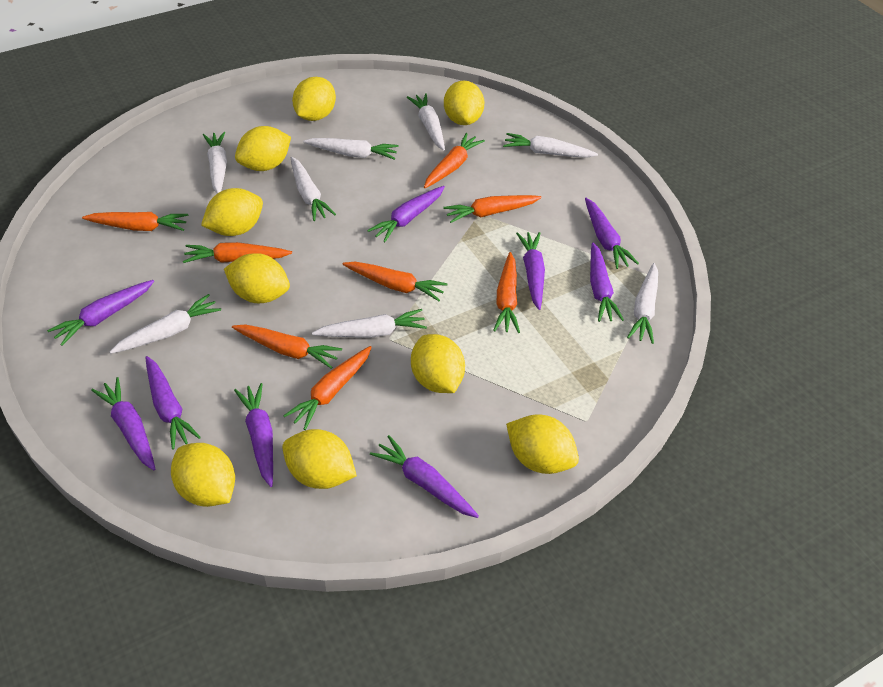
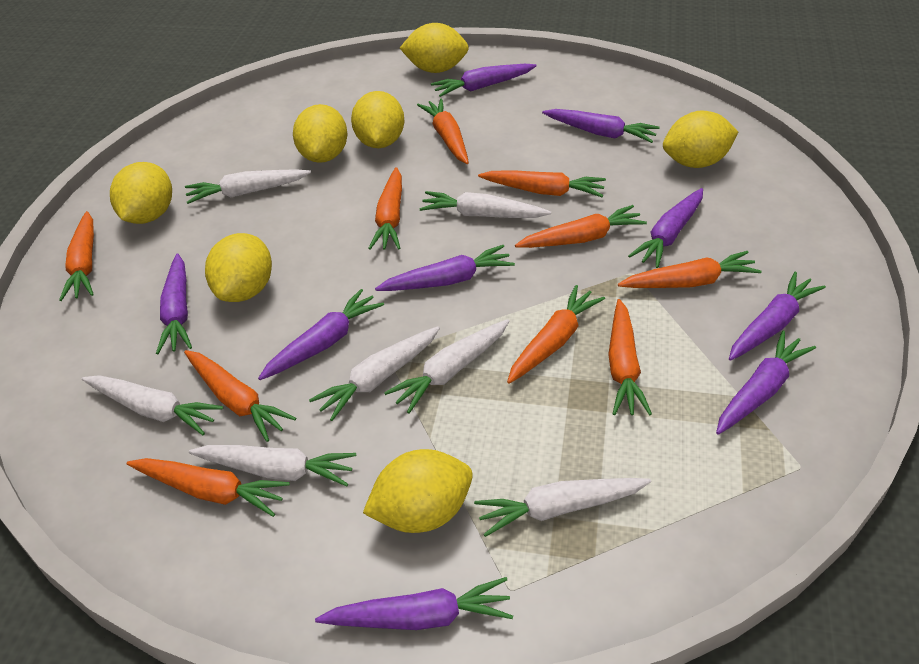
orange carrot: [82,212,188,231] [183,242,292,263] [232,324,342,369] [283,346,372,430] [343,262,448,301] [424,133,485,188] [443,195,542,223] [493,252,520,333] = 8 -> [59,211,94,301] [127,458,290,517] [184,350,296,442] [368,167,402,250] [417,98,469,164] [478,170,606,197] [507,285,605,384] [515,205,647,248] [608,299,652,415] [618,251,762,288] = 10
white carrot: [110,294,221,353] [203,132,227,194] [291,157,336,221] [303,138,399,160] [312,309,427,338] [407,93,445,150] [503,133,598,158] [627,263,658,344] = 8 -> [82,375,223,435] [185,169,311,204] [189,445,356,486] [309,326,440,421] [384,319,509,413] [419,191,551,218] [474,478,651,537] = 7
yellow lemon: [171,443,235,507] [201,188,263,236] [224,253,290,303] [235,126,291,171] [282,429,357,489] [292,77,336,121] [411,334,465,393] [444,80,484,125] [506,414,579,474] = 9 -> [110,162,172,224] [205,233,272,302] [293,104,347,163] [351,91,405,148] [363,449,473,533] [400,23,469,73] [663,110,738,168] = 7

